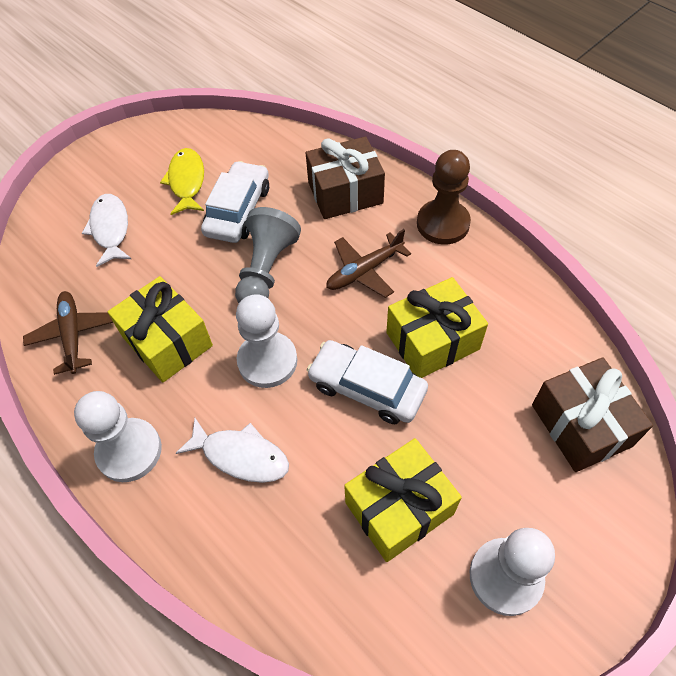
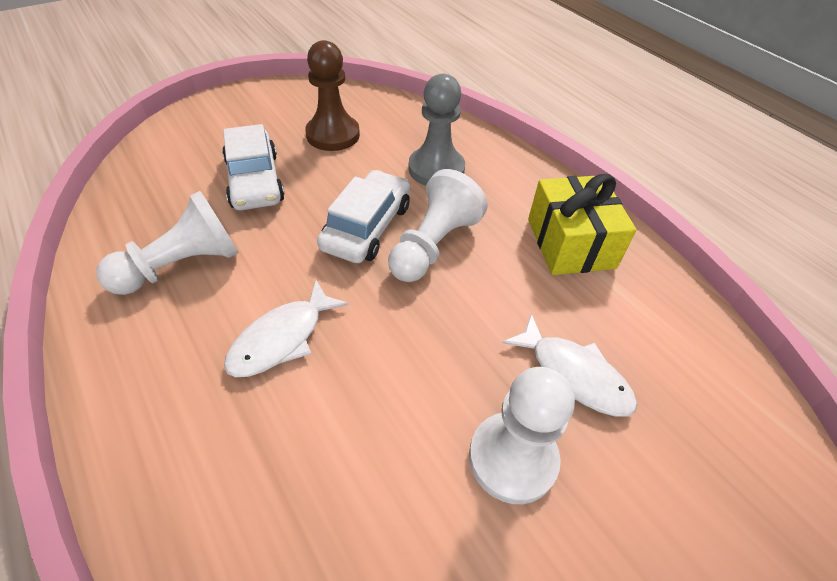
brown gift: [306,137,385,219] [532,357,653,472] = 2 -> none = 0
brown plane: [23,291,113,375] [326,229,411,298] = 2 -> none = 0
yellow fish: [160,148,204,215] = 1 -> none = 0
yellow gift: [108,276,213,382] [344,438,462,562] [386,277,488,378] = 3 -> [528,174,637,275] = 1

